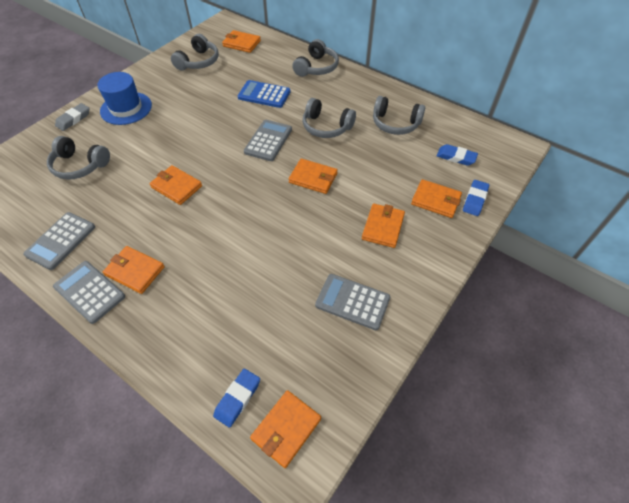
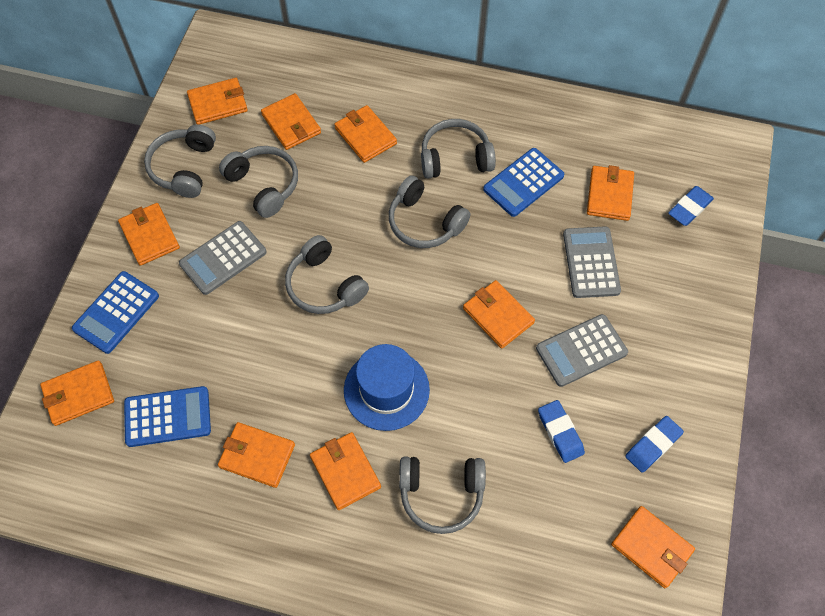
blue calculator: [238,80,291,108] = 1 -> [72,271,159,354] [124,386,211,447] [483,148,564,217] = 3
grey calculator: [23,212,95,270] [53,261,125,324] [244,120,292,161] [315,274,390,330] = 4 -> [179,221,267,295] [536,314,628,387] [563,226,621,298] = 3
grey eraser: [55,103,90,131] = 1 -> none = 0
grey headphones: [47,136,110,180] [171,34,219,71] [292,39,339,77] [302,98,356,138] [373,96,425,135] = 5 -> [144,124,216,198] [219,146,298,218] [285,235,369,314] [389,175,470,248] [399,457,486,534] [421,119,496,179] = 6
orange wallet: [103,246,165,294] [150,165,202,205] [222,30,261,53] [250,390,321,468] [289,159,338,194] [362,203,405,248] [411,179,462,218] = 7 -> [40,360,114,426] [118,203,180,266] [187,78,248,125] [218,422,295,488] [261,93,321,150] [310,432,381,510] [334,105,397,163] [463,280,535,349] [587,165,634,221] [611,506,695,588] = 10

